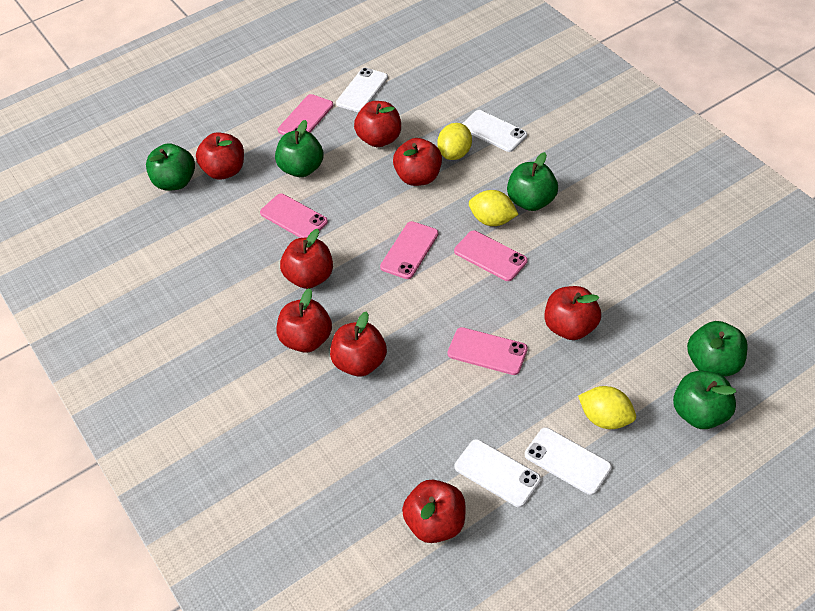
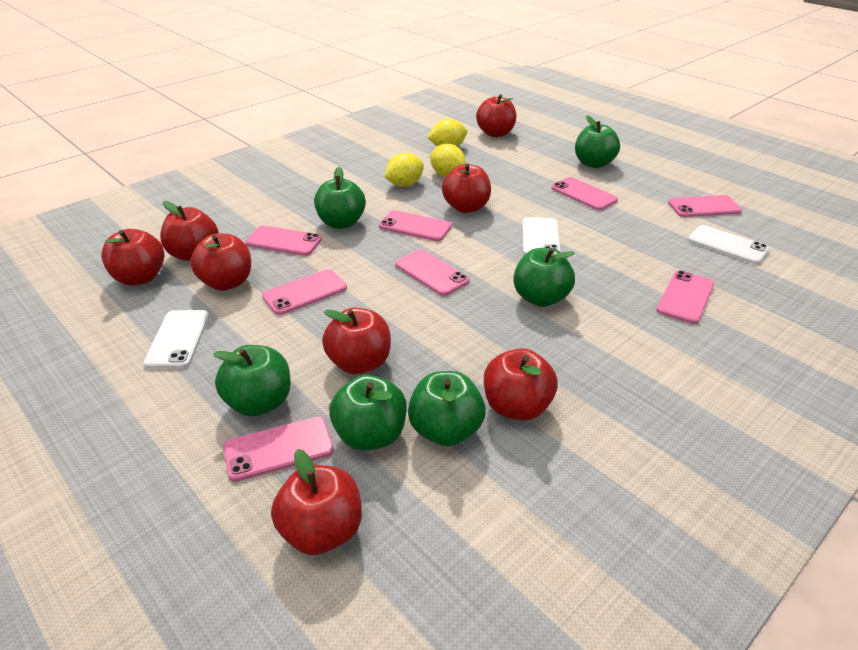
green apple: [146,143,195,191] [275,120,324,177] [507,152,558,211] [673,371,736,429] [687,321,748,377] = 5 -> [213,345,291,416] [314,167,366,229] [329,375,407,451] [408,371,486,446] [513,248,575,307] [575,116,620,168] = 6
pink phone: [260,194,328,238] [278,94,333,135] [380,221,438,279] [447,327,528,375] [454,231,528,281] = 5 -> [223,417,334,482] [245,226,322,256] [262,269,347,315] [379,210,452,241] [395,249,470,296] [551,177,618,210] [656,270,714,324] [668,195,742,217] = 8
white phone: [336,68,388,112] [454,439,541,507] [462,110,527,152] [525,427,612,495] = 4 -> [143,310,209,369] [522,217,560,255] [688,225,769,264] = 3

